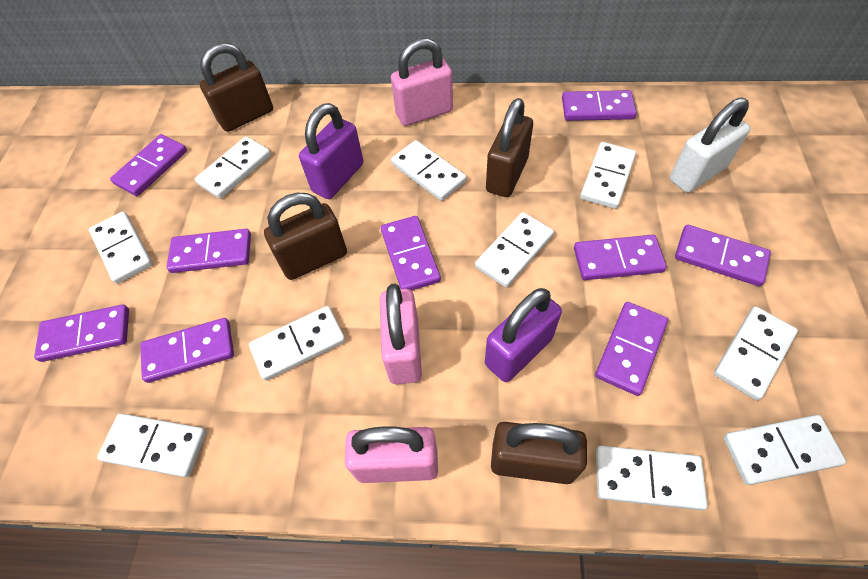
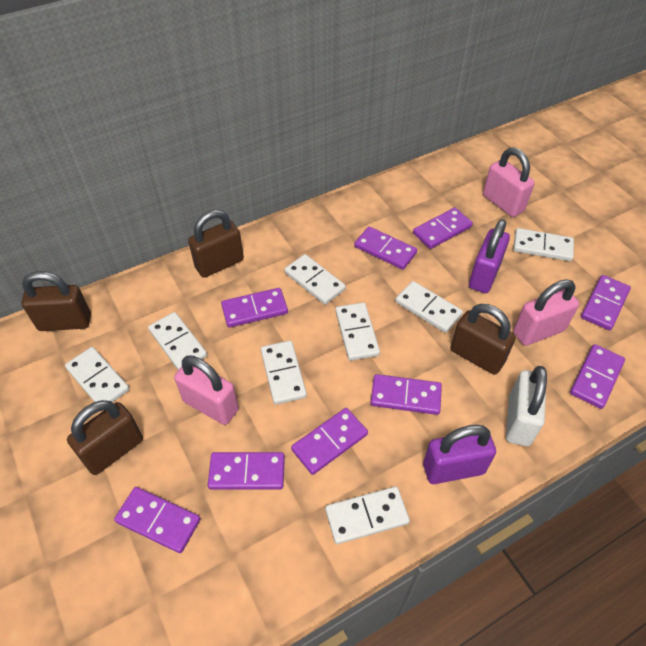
white domino: [89,212,153,284] [97,413,207,478] [195,136,271,199] [249,306,346,381] [391,140,467,201] [475,212,554,288] [580,142,636,209] [596,446,708,511] [714,306,798,400] [723,415,846,485] = 10 -> [65,347,130,402] [148,312,207,370] [261,341,307,405] [284,254,346,305] [325,486,410,544] [335,302,380,361] [395,281,463,333] [513,228,574,261] = 8

